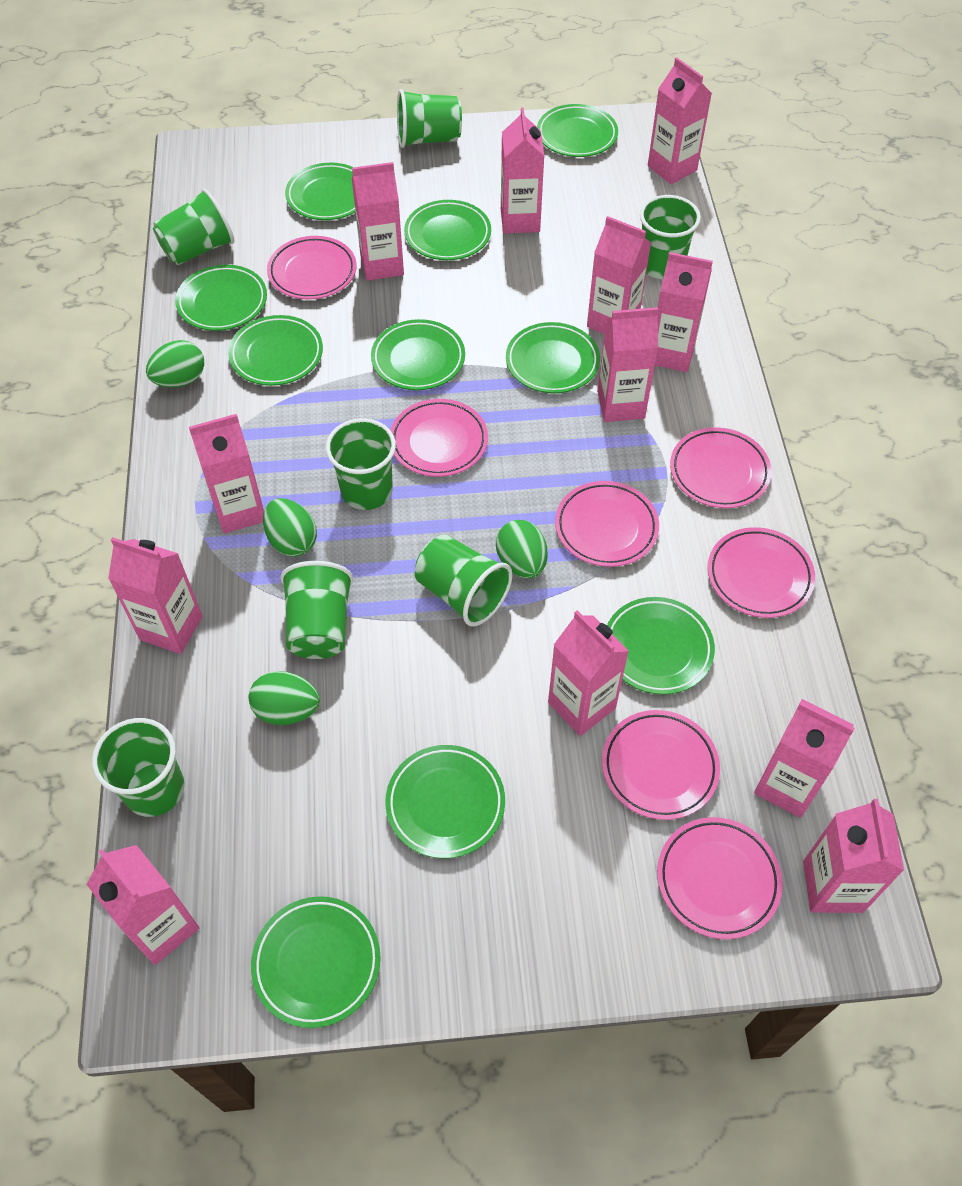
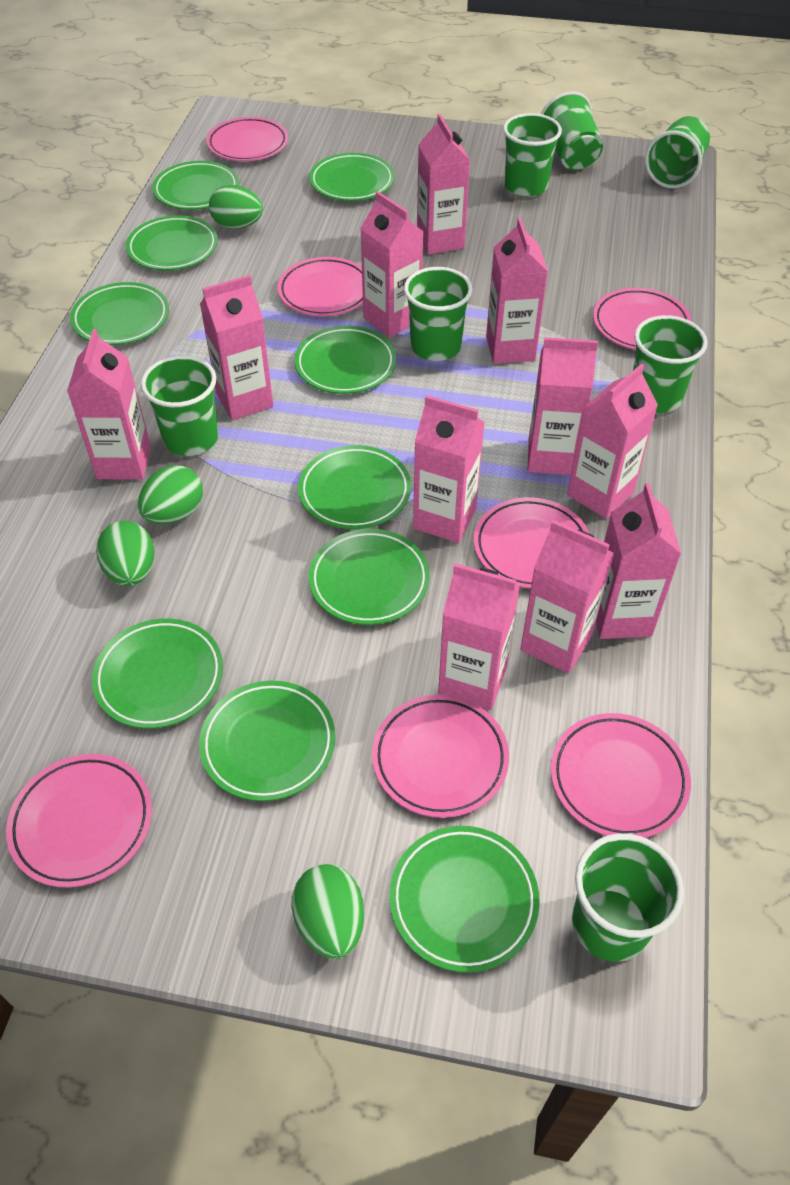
pink carton: [86,845,199,965] [108,537,203,654] [189,414,264,534] [352,162,404,281] [501,107,544,234] [548,610,629,736] [587,216,651,334] [597,307,658,422] [648,58,712,184] [655,252,713,372] [754,699,855,818] [803,799,904,913] = 12 -> [67,329,151,480] [200,275,273,420] [360,191,424,338] [413,395,485,543] [417,114,470,255] [438,563,520,710] [486,217,548,364] [521,520,614,673] [528,337,598,475] [567,364,658,519] [596,483,681,639] = 11

